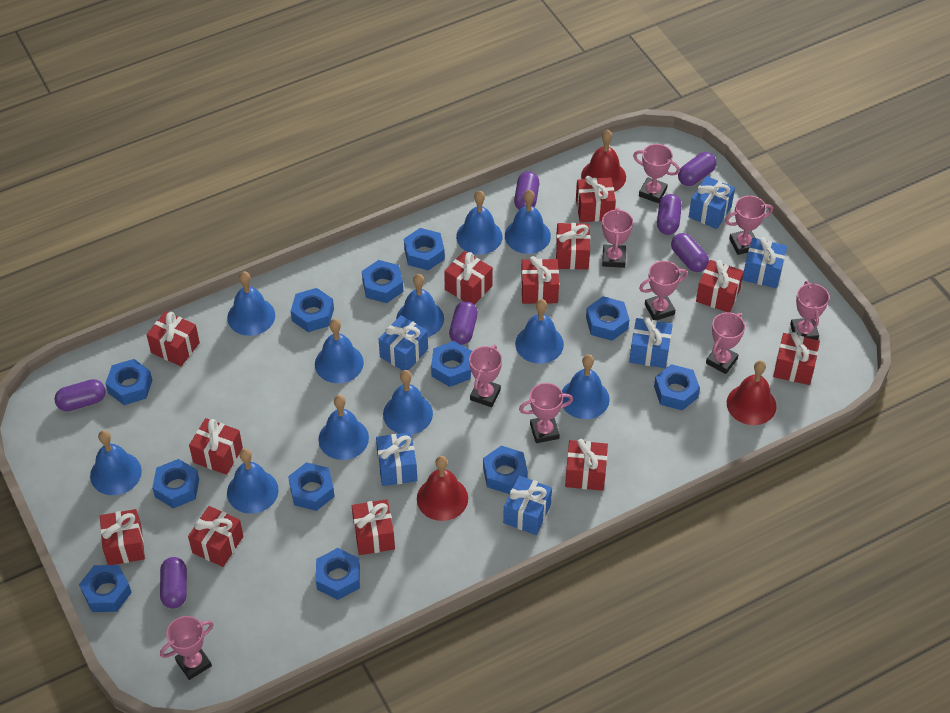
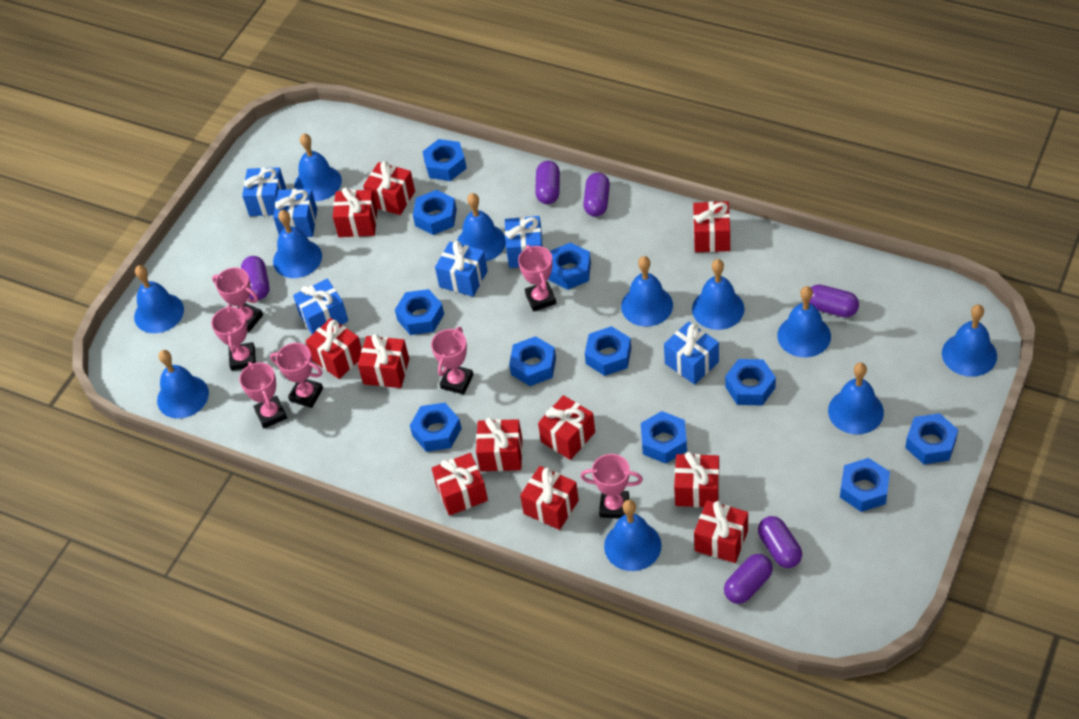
blue nut: [79,565,132,612] [105,359,152,405] [152,459,199,508] [288,462,335,511] [291,288,334,332] [316,548,360,600] [362,260,403,303] [404,228,445,270] [431,341,472,387] [483,446,528,494] [586,296,629,341] [654,364,700,410] = 12 -> [395,289,444,335] [410,403,462,452] [413,190,457,235] [422,139,467,181] [509,336,556,386] [548,242,591,290] [585,326,631,376] [641,411,687,464] [725,359,776,406] [840,458,890,512] [905,413,958,464] = 11
pink trophy: [160,616,214,680] [469,345,502,407] [519,383,573,443] [602,208,633,268] [633,144,680,203] [639,261,688,321] [706,312,745,374] [725,196,773,255] [790,281,829,340] = 9 -> [211,304,256,370] [212,267,263,332] [239,362,287,429] [270,343,323,408] [431,327,473,395] [518,245,556,311] [580,454,643,519] = 7
purple capsule: [54,379,106,411] [160,557,187,608] [449,301,478,345] [514,171,539,210] [657,194,682,235] [671,233,709,272] [678,152,717,186] = 7 -> [241,256,269,300] [535,161,560,204] [583,173,610,217] [724,554,773,604] [758,516,802,568] [809,284,859,317] = 6
red bell: [417,456,468,521] [581,130,626,192] [727,360,776,425] = 3 -> none = 0
red gift: [100,509,145,565] [147,311,200,366] [188,506,244,567] [189,418,243,475] [352,499,395,555] [444,251,493,305] [521,256,559,304] [556,223,590,270] [565,439,608,491] [576,176,616,222] [696,260,744,312] [773,332,820,385] = 12 -> [306,318,362,379] [333,187,377,237] [358,334,409,388] [363,161,415,215] [432,453,488,516] [476,418,522,471] [520,466,579,530] [538,395,595,460] [674,452,719,507] [693,201,730,252] [694,500,748,563] = 11

